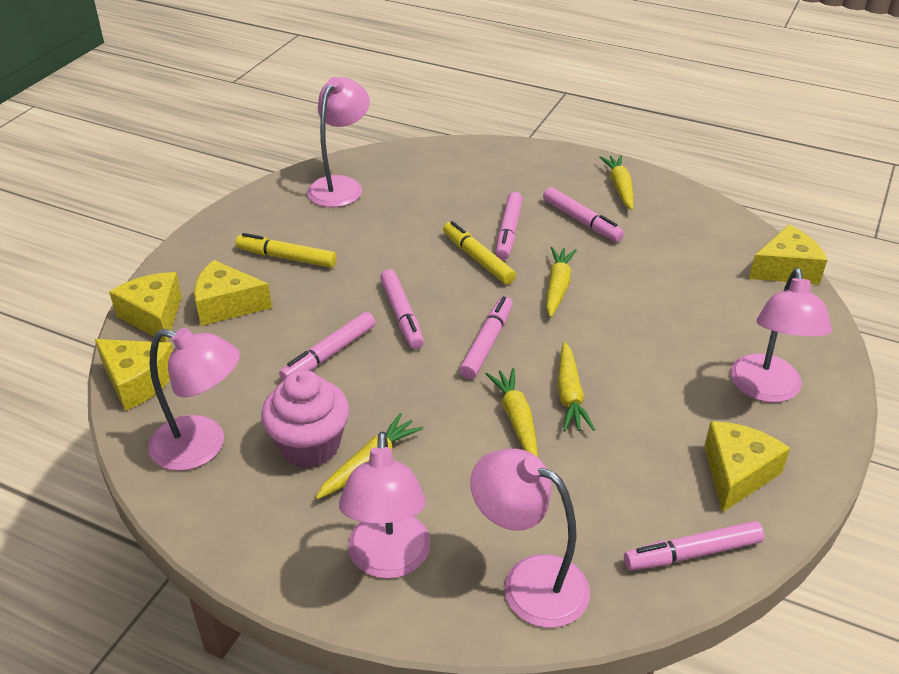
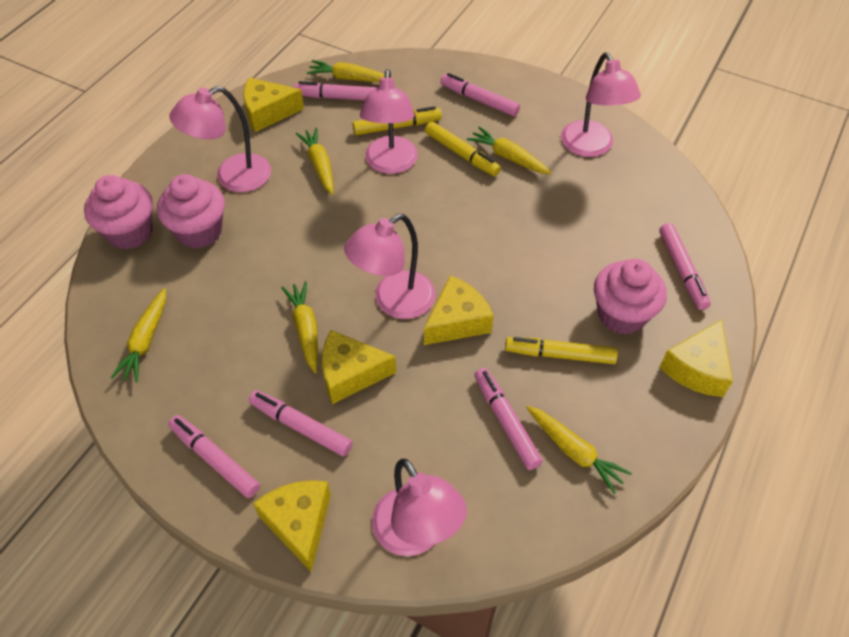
pink cupcake: [261,370,349,468] = 1 -> [84,175,153,249] [157,174,225,249] [594,259,667,334] = 3
yellow carrot: [316,413,424,499] [486,368,538,457] [546,247,577,317] [557,342,595,432] [599,155,634,210] = 5 -> [111,288,166,382] [282,281,318,373] [296,128,334,195] [307,60,394,82] [467,127,552,174] [526,406,632,494] = 6
yellow marker: [235,233,336,268] [443,221,516,285] = 2 -> [353,106,442,135] [425,121,501,176] [505,337,618,364] = 3

